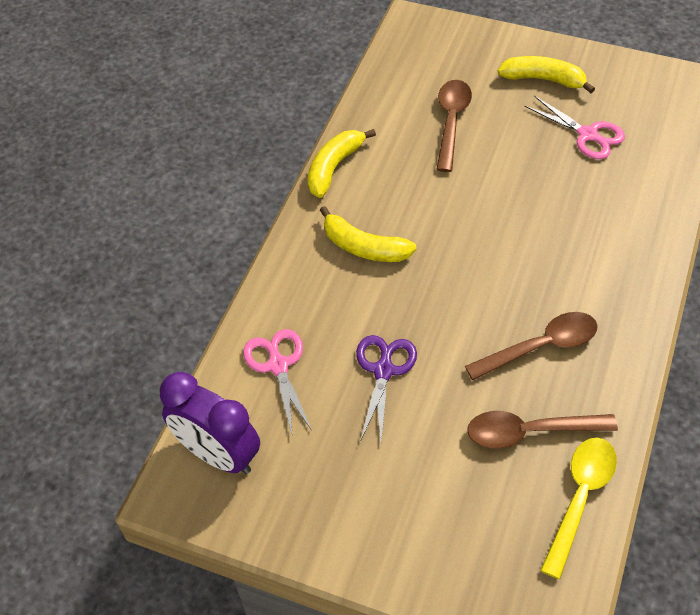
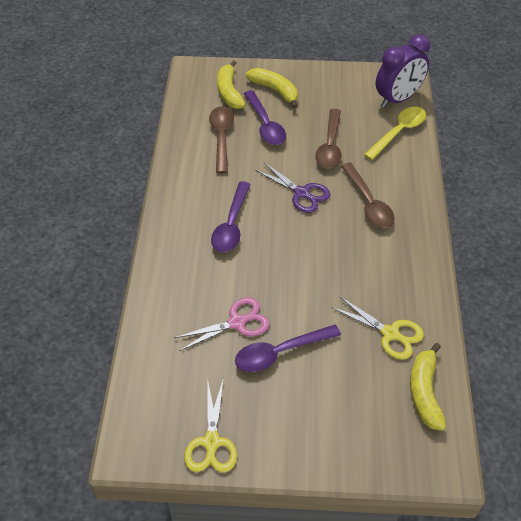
pink scissors: [243,329,313,437] [524,96,625,159] = 2 -> [174,297,269,351] = 1
purple spoon: none = 0 -> [211,181,251,252] [235,325,341,372] [244,90,286,145] = 3
yellow scissors: none = 0 -> [184,378,237,473] [331,296,424,360] = 2

